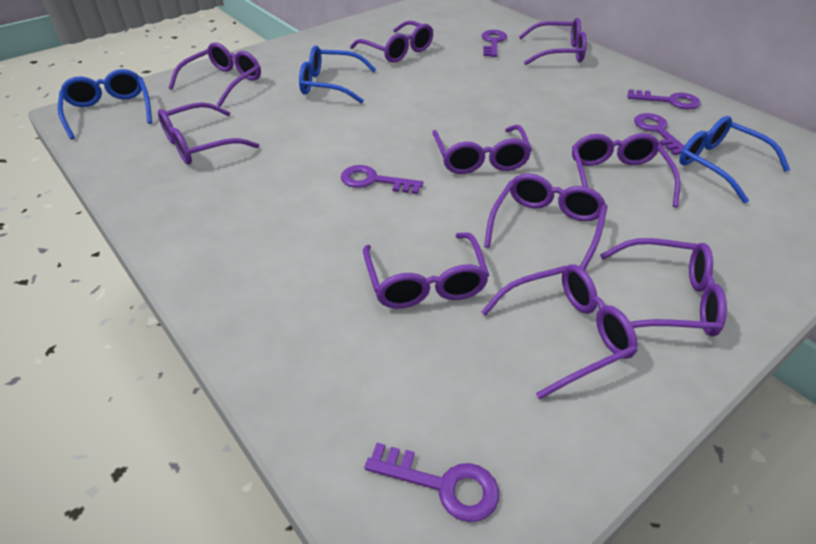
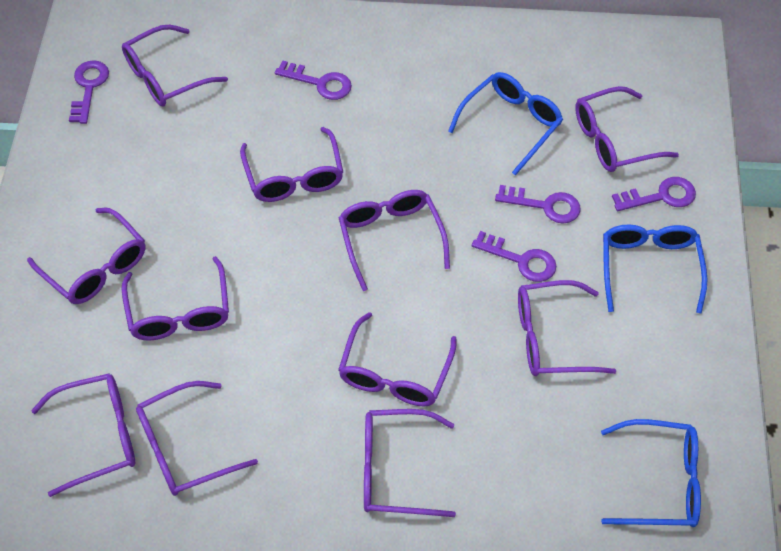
purple glasses: [158,102,259,165] [168,42,261,107] [350,21,434,63] [363,232,489,309] [432,125,532,174] [481,265,638,400] [484,173,608,270] [519,18,587,65] [572,133,681,207] [600,238,727,337] = 10 -> [27,208,146,304] [31,373,135,497] [121,256,229,340] [122,25,228,106] [136,381,258,496] [240,127,343,202] [338,312,457,407] [339,190,450,291] [364,409,456,517] [518,280,616,376] [575,86,679,172] = 11

